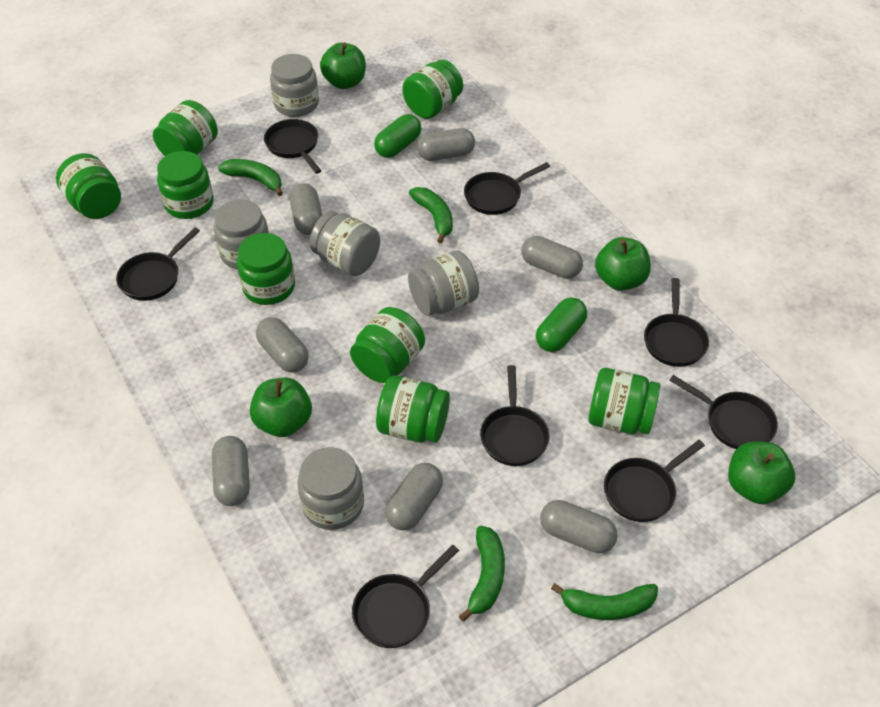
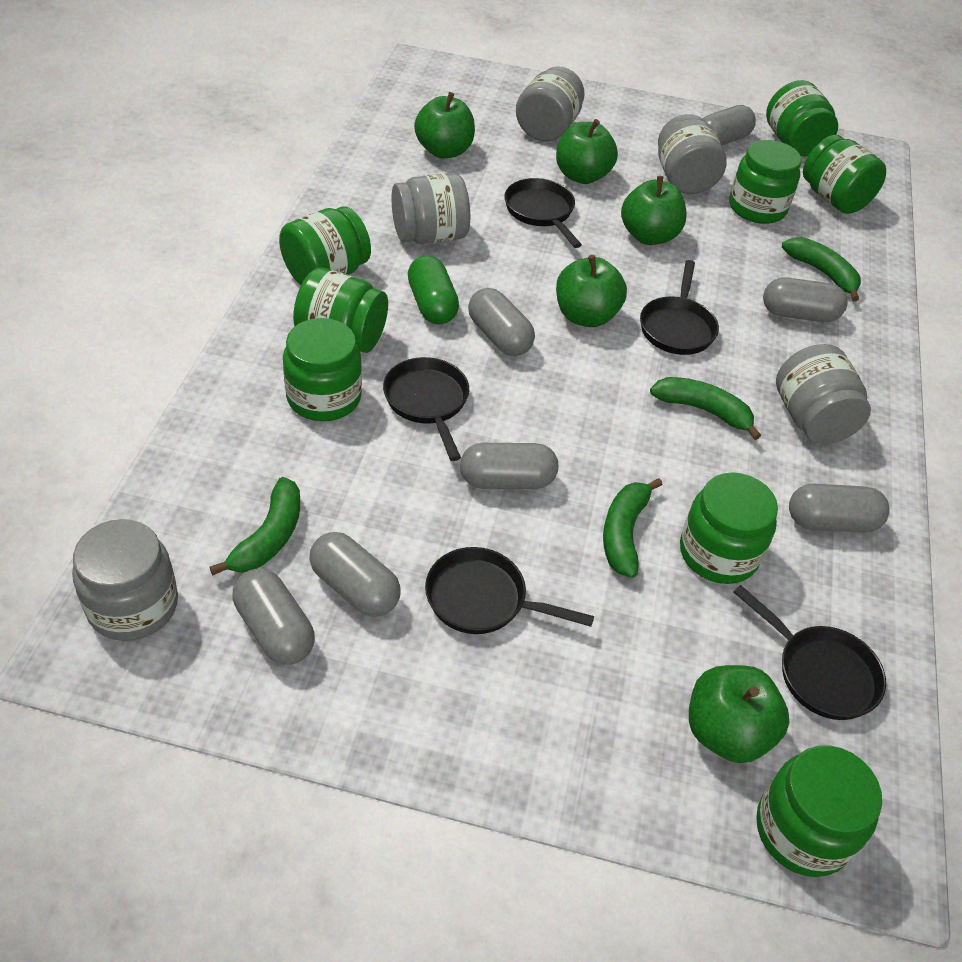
black pan: [116,227,200,301] [264,119,322,174] [352,545,459,648] [464,162,550,215] [480,365,550,466] [604,440,705,522] [644,278,709,367] [669,375,778,449] = 8 -> [383,357,469,461] [425,547,594,634] [504,178,582,248] [640,260,719,355] [733,585,886,720] = 5
green apple: [250,378,312,437] [320,42,366,89] [595,237,651,291] [728,442,795,504] = 4 -> [414,92,475,158] [556,119,618,184] [556,255,627,327] [621,176,687,245] [689,665,790,763] = 5
green capsule: [374,114,421,158] [536,297,587,352] = 2 -> [408,255,459,324] = 1

